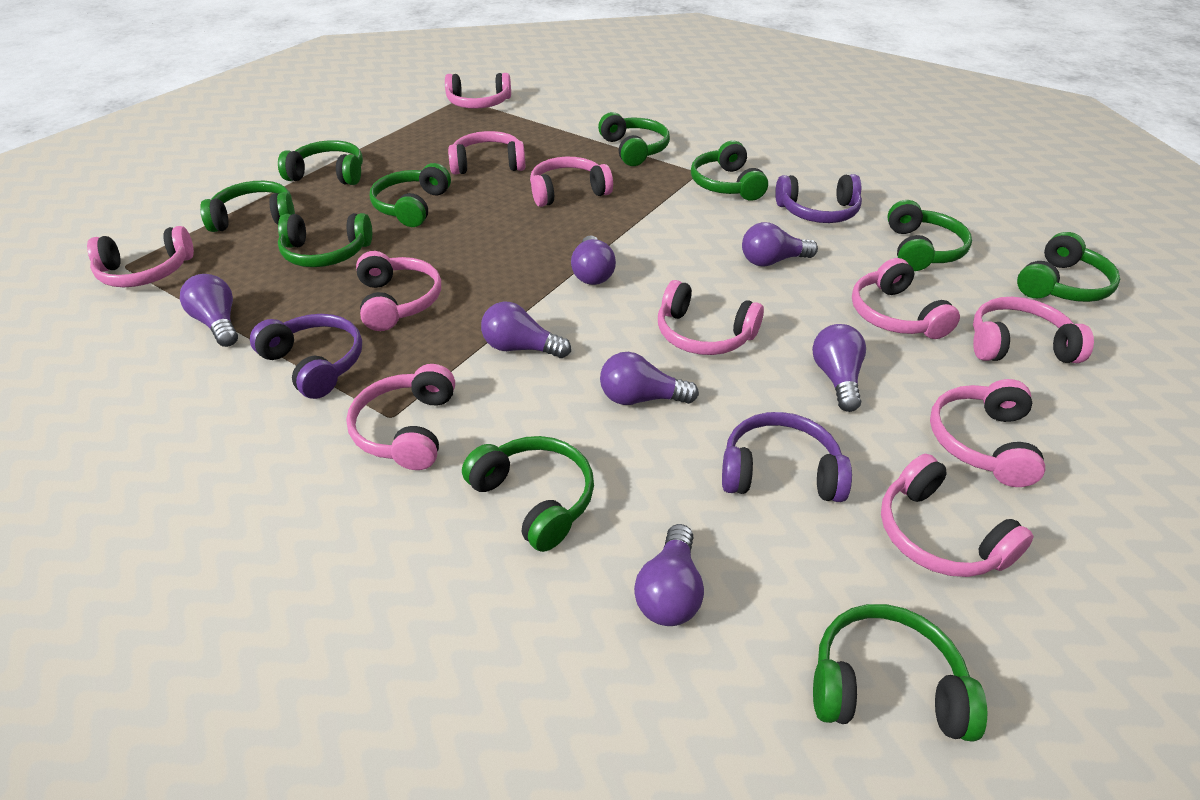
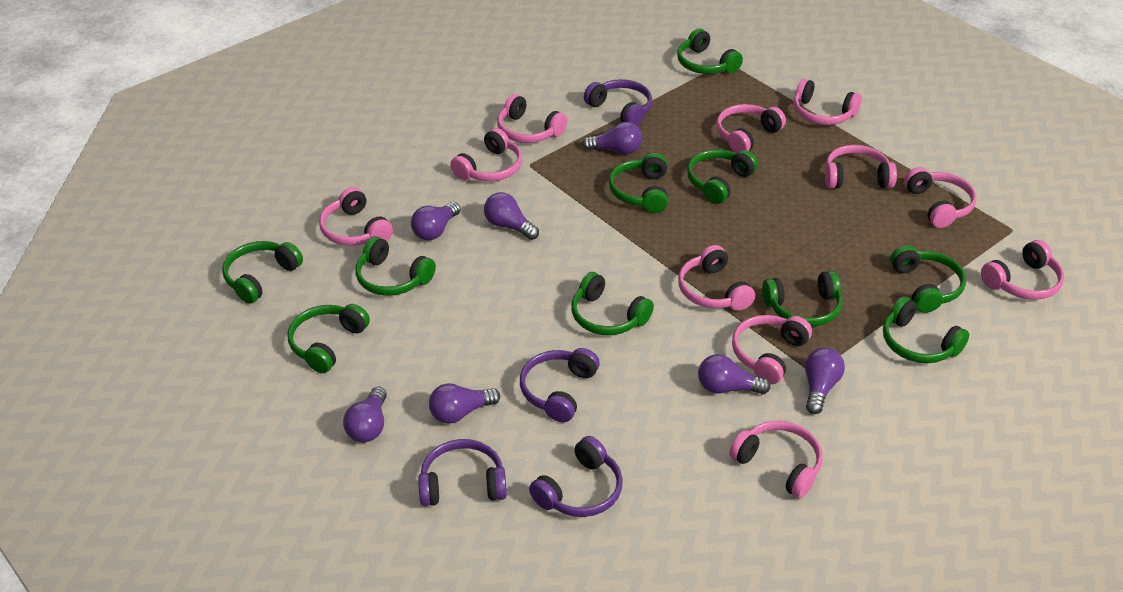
purple headphones: [250,314,362,399] [722,412,852,502] [775,174,862,223] = 3 -> [418,439,507,506] [520,348,600,422] [529,436,623,517] [584,79,652,126] = 4

